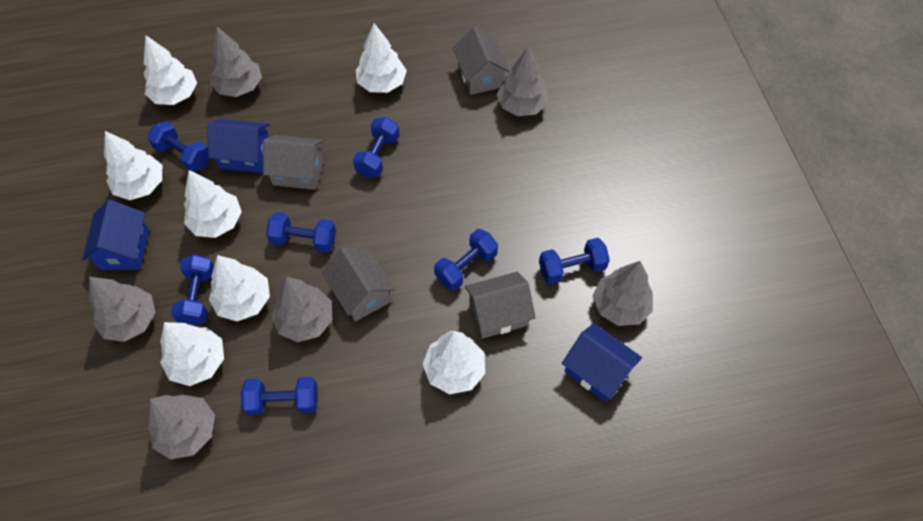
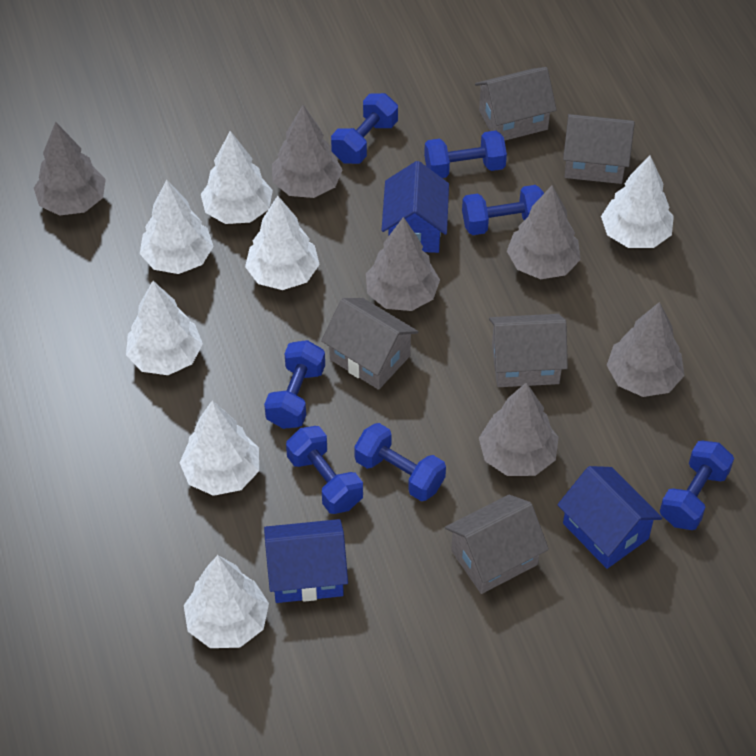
grey house: [263,135,324,190] [322,247,395,322] [453,27,510,95] [465,272,536,339] = 4 -> [321,298,418,390] [445,495,549,594] [475,67,557,141] [489,314,568,387] [563,114,635,184] = 5

